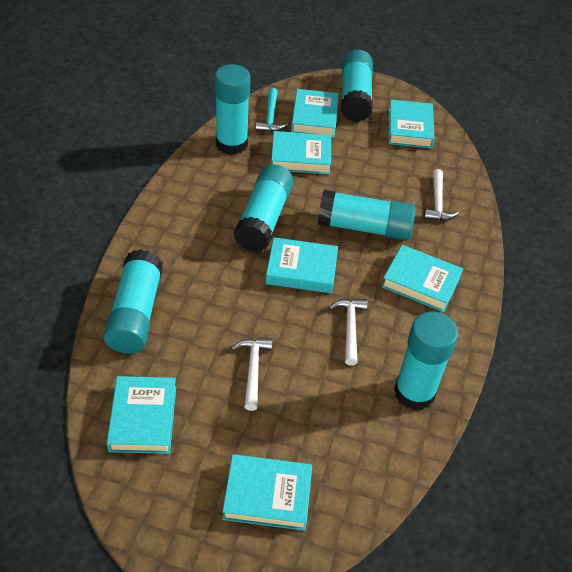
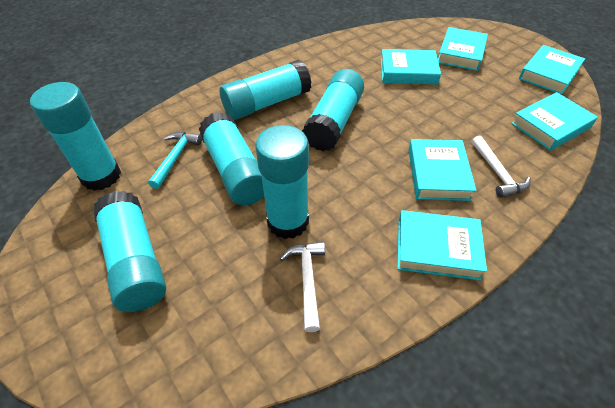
turquoise book: [107,376,176,454] [222,454,312,531] [266,237,338,293] [271,131,331,174] [291,89,339,138] [381,245,463,312] [389,99,434,149] = 7 -> [381,49,441,85] [397,210,487,281] [409,139,476,201] [438,27,488,71] [511,92,598,151] [519,45,585,95] = 6
white hammer: [231,338,272,411] [329,299,368,366] [424,169,459,221] = 3 -> [280,241,325,332] [472,136,531,198] = 2

